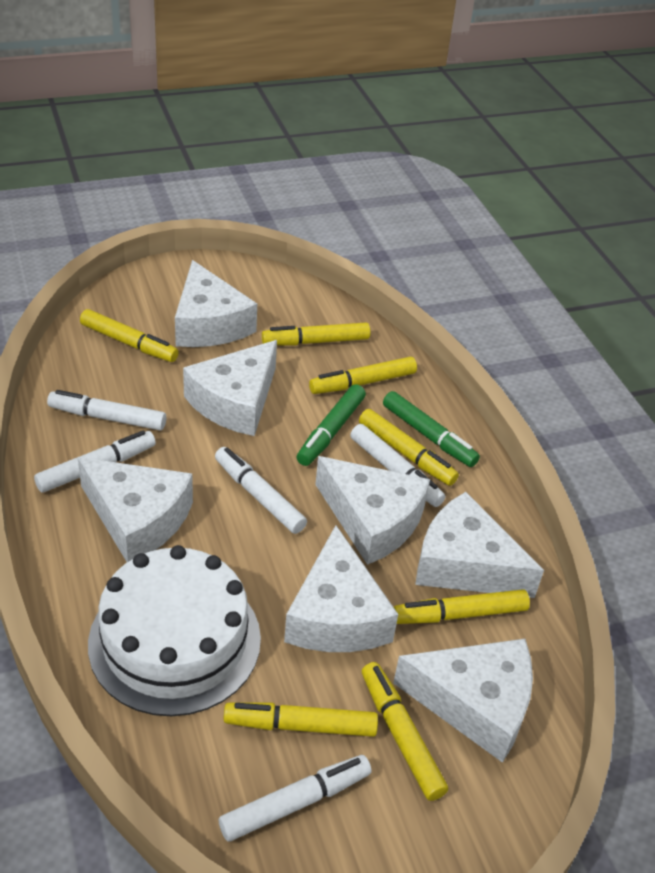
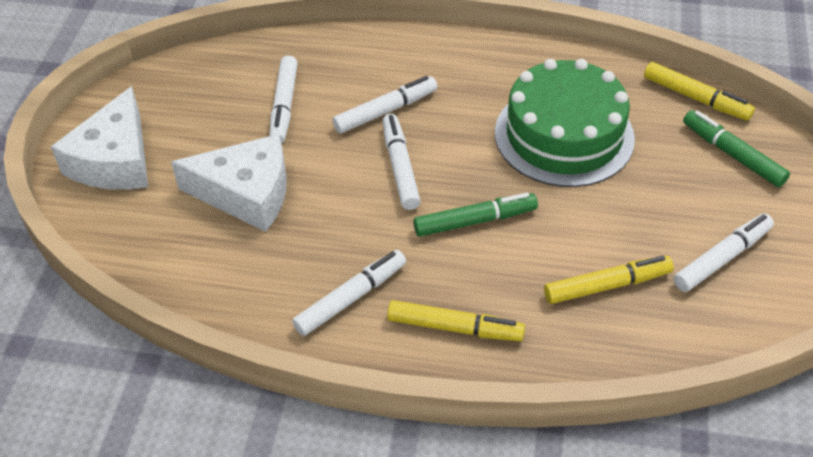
green cake: none = 0 -> [495,59,635,187] = 1
white cake: [88,545,261,716] = 1 -> none = 0
white cheese: [77,457,193,562] [175,260,257,347] [183,340,277,436] [284,525,398,652] [315,456,430,565] [393,639,533,763] [415,492,544,598] = 7 -> [51,86,148,190] [171,134,286,232] = 2
yellow marker: [80,309,179,362] [224,703,378,737] [262,323,370,345] [309,357,417,394] [359,409,459,486] [362,662,448,801] [394,589,530,624] = 7 -> [387,300,525,341] [544,256,674,304] [644,62,755,121] = 3

